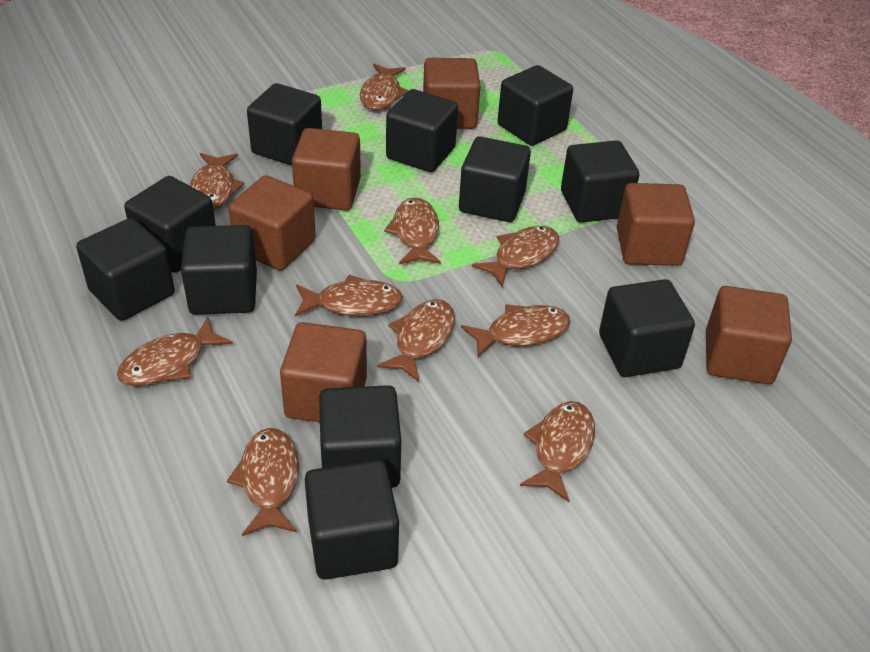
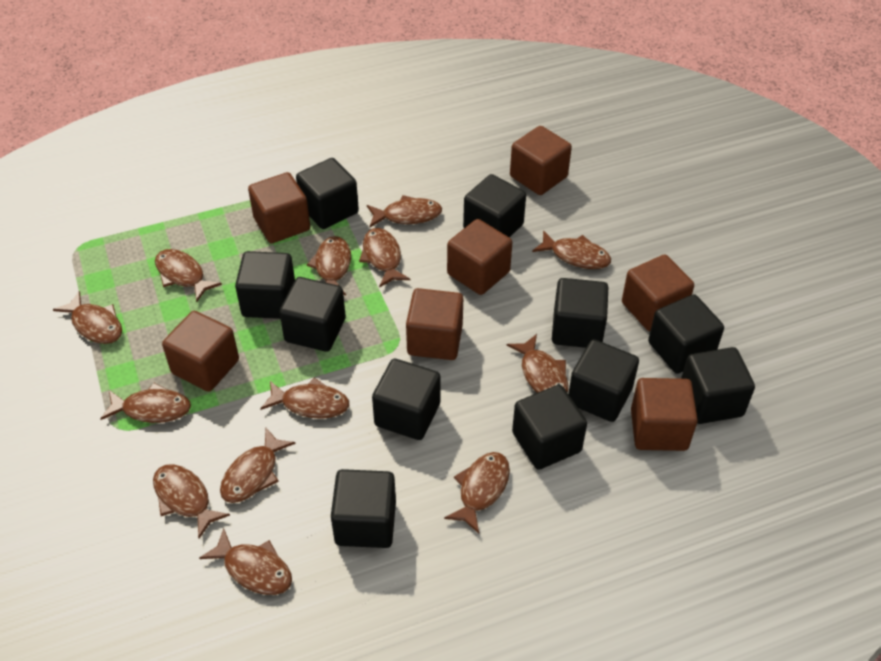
brown cube: [229,175,316,271] [280,322,367,422] [292,128,361,210] [423,58,481,129] [617,183,695,266] [706,286,792,384] = 6 -> [162,311,239,392] [248,172,310,243] [406,288,463,360] [447,219,512,295] [510,126,572,195] [622,255,694,331] [631,378,698,451] = 7
brown fish: [117,317,233,386] [189,153,245,211] [227,428,299,536] [295,274,403,317] [360,64,409,111] [377,299,455,382] [384,197,441,265] [461,304,571,358] [472,226,559,287] [520,401,595,502] = 10 -> [53,291,122,344] [100,383,191,423] [153,464,230,538] [155,249,222,302] [199,528,292,595] [220,428,296,503] [260,378,349,419] [307,236,351,295] [359,228,410,288] [367,195,442,227] [444,452,510,534] [507,334,568,393] [532,230,611,269] = 13

